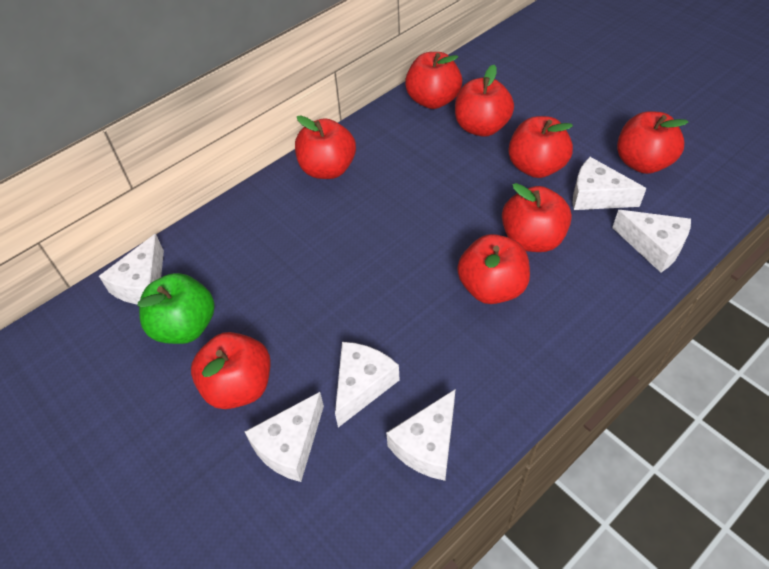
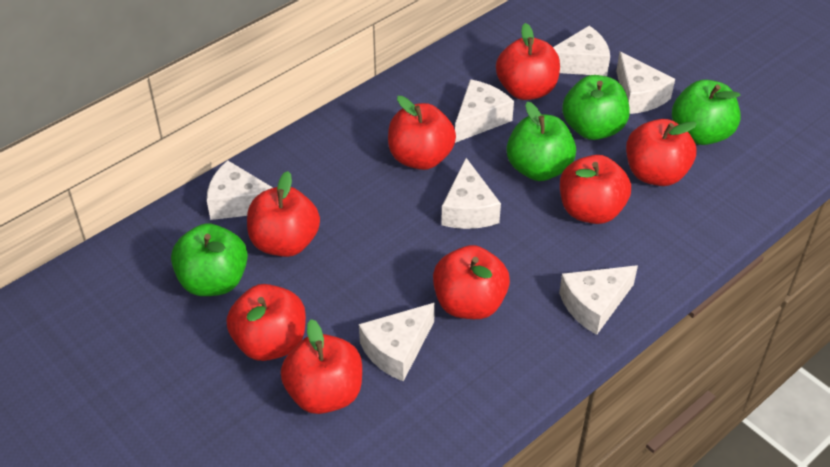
green apple: [138,273,215,344] = 1 -> [171,223,248,296] [507,102,576,181] [562,75,629,140] [672,80,741,145] = 4
white cheese: [99,234,164,304] [245,392,324,482] [335,342,400,427] [386,389,455,481] [573,157,647,210] [612,210,691,273] = 6 -> [207,160,273,220] [359,303,435,382] [441,158,501,229] [455,79,514,143] [553,26,610,76] [559,265,638,335] [616,51,675,114] = 7

